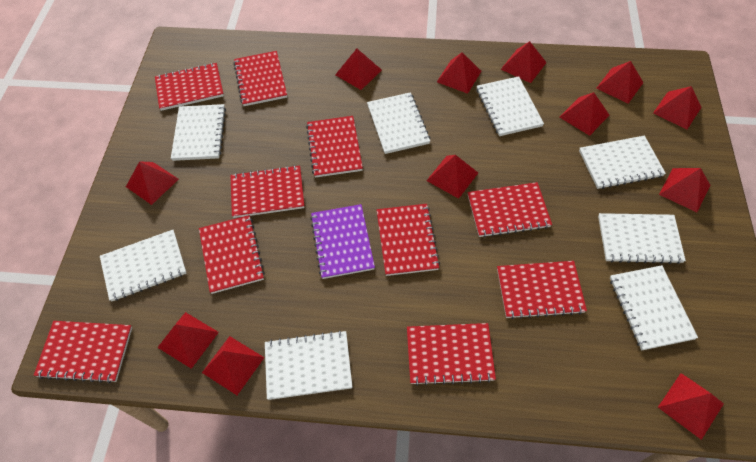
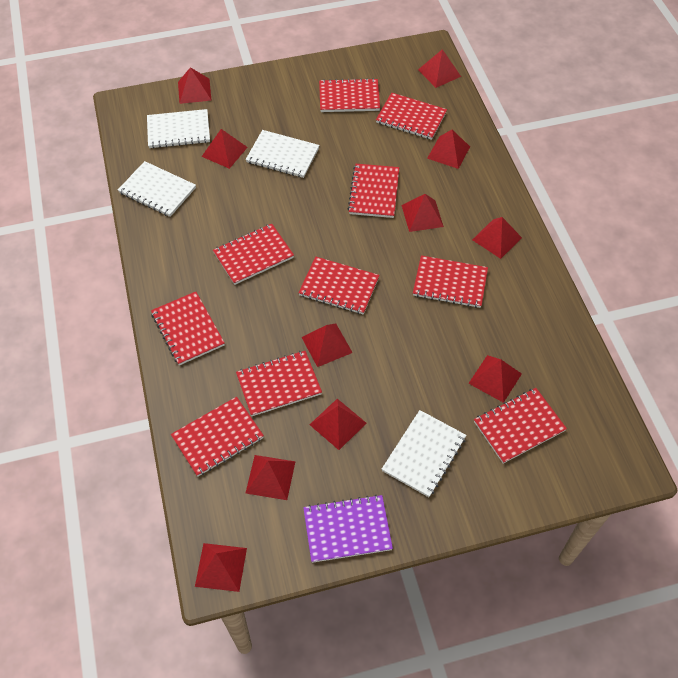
red pyramid: [126,161,179,205] [157,312,219,369] [202,336,265,395] [335,49,382,90] [427,155,478,199] [437,52,481,94] [501,41,547,83] [559,92,609,136] [596,61,644,104] [653,86,702,129] [658,373,724,440] [659,168,710,212] = 12 -> [178,67,212,104] [195,543,247,592] [201,129,247,169] [246,455,296,500] [302,324,353,367] [309,399,367,450] [402,194,444,232] [418,49,461,88] [427,130,470,169] [468,355,522,403] [472,217,522,259] = 11
white notebook: [100,230,187,301] [171,104,226,161] [265,330,352,400] [367,92,430,154] [477,76,544,136] [579,135,666,189] [598,213,686,264] [610,265,698,351] = 8 -> [118,161,196,217] [147,109,210,149] [246,130,319,178] [382,410,466,497] = 4

